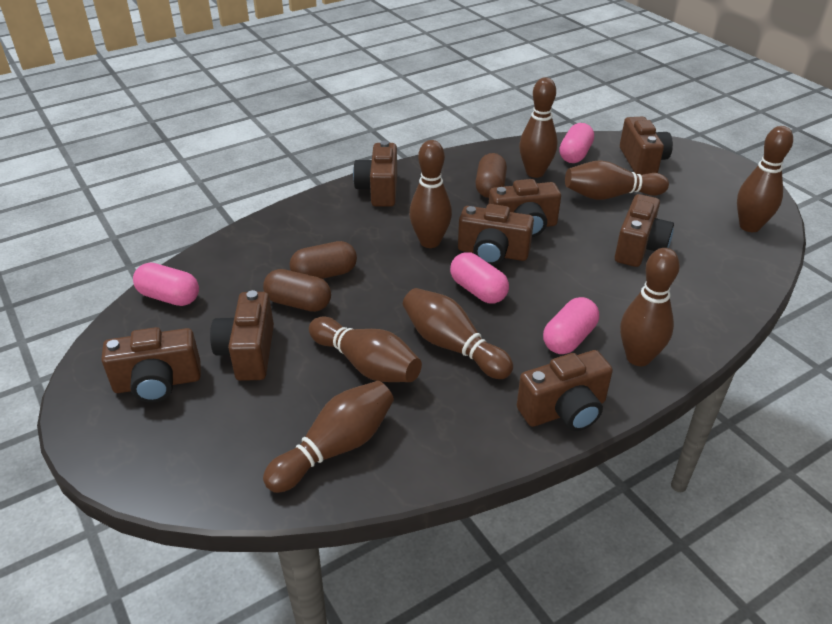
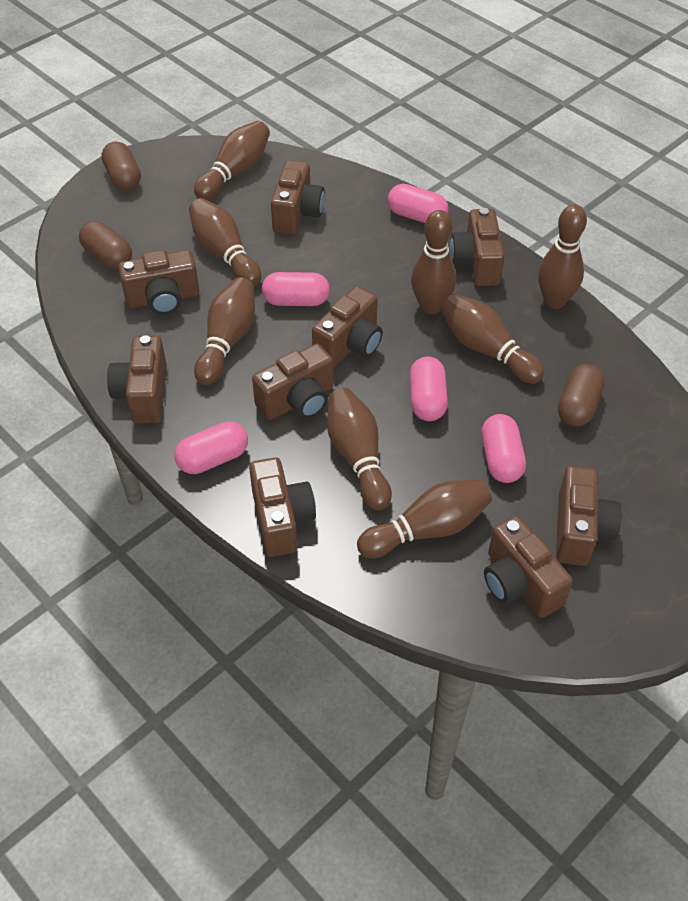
brown camera: [101,327,201,403] [210,290,274,381] [353,141,397,207] [458,204,534,265] [489,179,561,237] [517,350,613,431] [615,194,674,267] [620,117,673,175] = 8 -> [107,335,167,424] [118,250,199,315] [249,457,316,557] [252,343,333,420] [271,160,325,235] [312,286,383,368] [450,208,505,286] [484,516,573,618] [556,466,622,566] = 9
pink capsule: [133,263,199,306] [450,252,509,304] [543,297,599,354] [559,123,594,163] = 4 -> [174,421,248,474] [262,272,330,306] [388,184,448,223] [410,356,448,421] [481,414,526,483] = 5

